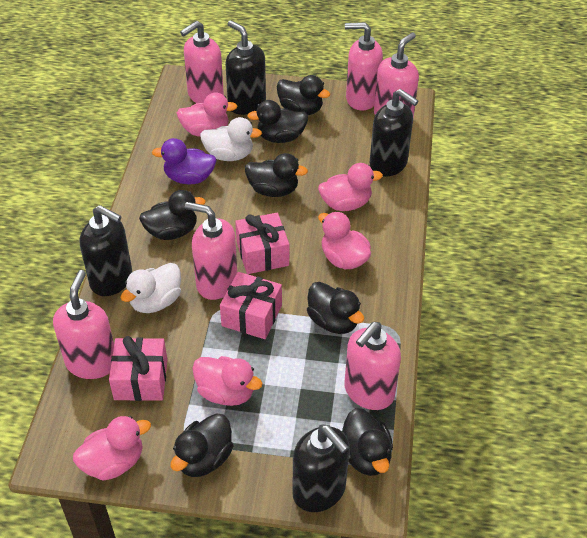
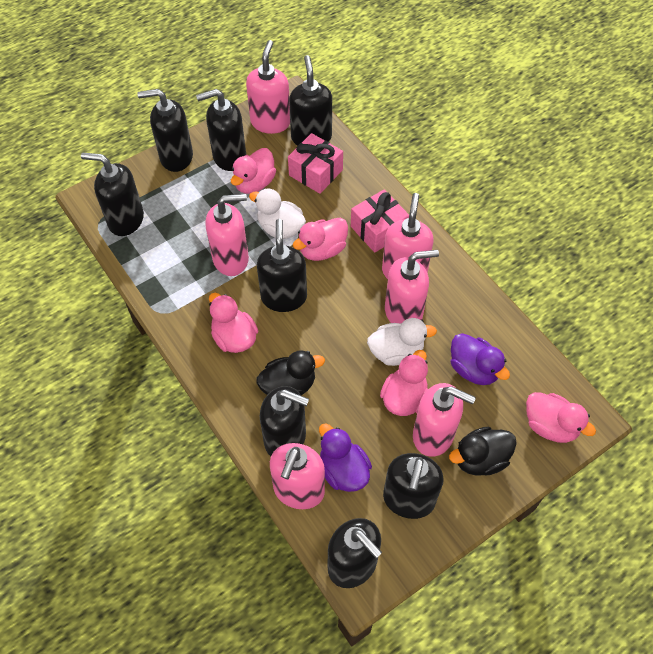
black duck: [139,190,206,240] [171,413,234,477] [245,153,308,197] [247,100,308,143] [277,75,330,115] [307,282,364,334] [342,408,393,476] = 7 -> [256,350,325,396] [449,427,517,476] = 2
black soap dispenser: [80,205,132,296] [226,21,266,115] [292,424,350,512] [370,89,418,176] = 4 -> [81,152,144,236] [137,89,193,172] [196,89,246,171] [257,219,307,312] [260,386,309,456] [289,55,332,146] [328,518,382,588] [383,453,444,519] = 8
pink gift: [109,336,168,401] [220,272,282,339] [235,213,289,274] = 3 -> [288,133,343,194] [351,189,409,253] = 2
purple duck: [152,138,217,184] = 1 -> [319,423,372,492] [450,333,510,385] = 2

